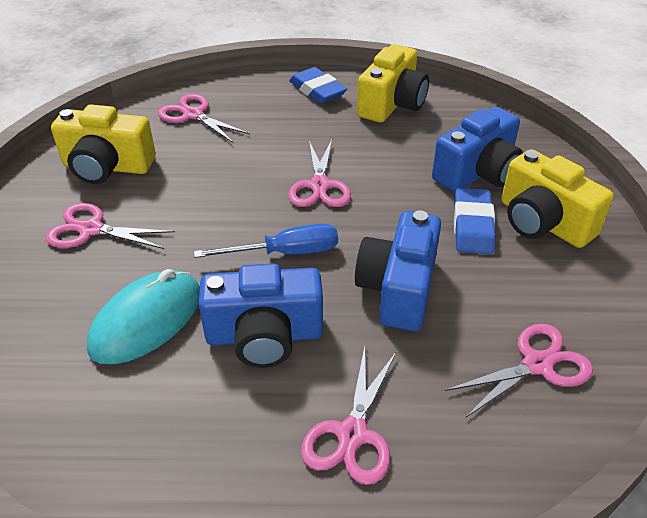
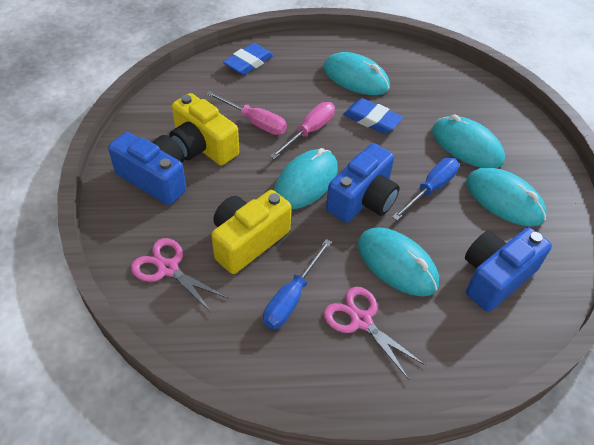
blue screwdriver: [194,224,338,258] = 1 -> [263,239,332,329] [392,158,459,220] = 2
pink scissors: [45,203,175,249] [158,94,250,143] [288,140,351,207] [301,347,396,485] [445,324,593,418] = 5 -> [131,238,229,314] [324,287,425,380] = 2
pink screwdriver: none = 0 -> [206,91,287,135] [270,102,335,159] = 2
turquoise mouse: [87,269,200,364] = 1 -> [274,148,338,209] [323,52,390,95] [358,227,439,296] [432,114,505,168] [466,167,547,226] = 5
yellow camera: [51,105,156,184] [357,44,429,123] [501,149,614,248] = 3 -> [169,93,239,165] [211,190,291,274] = 2

